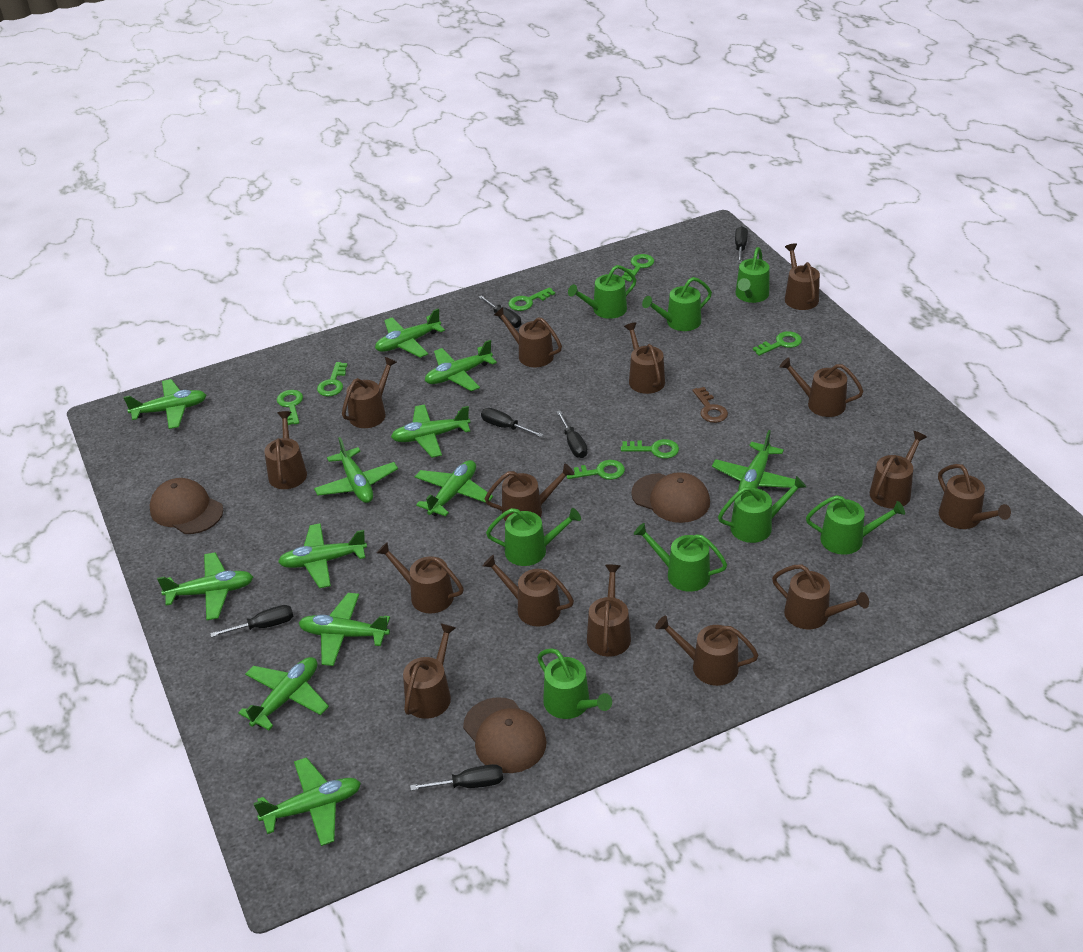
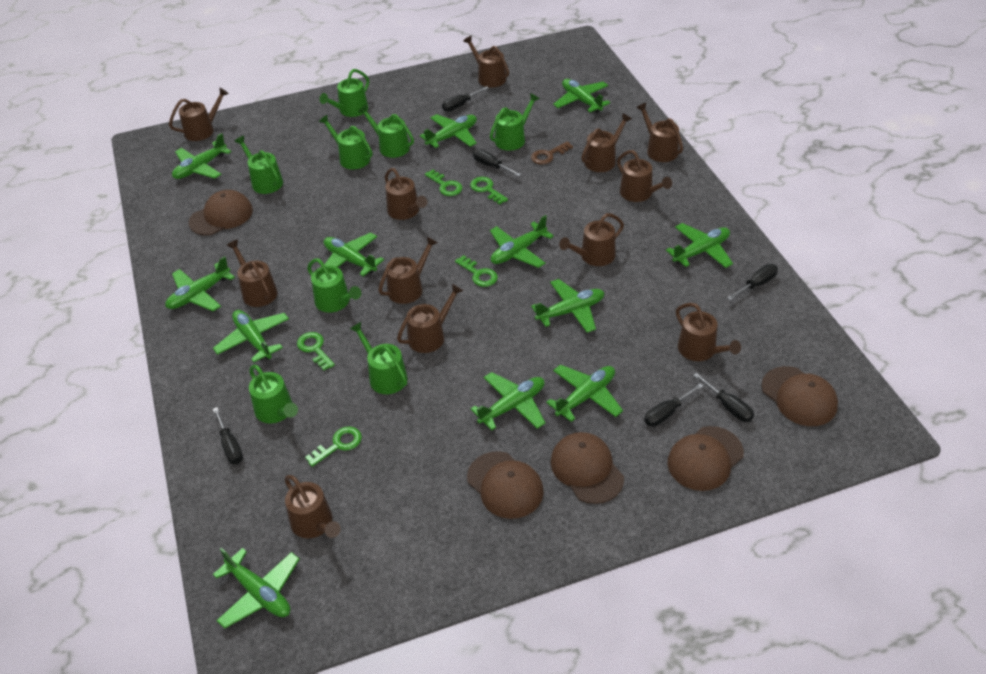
brown cap: [150,478,223,534] [463,697,547,773] [631,472,710,523] = 3 -> [189,190,253,236] [467,451,544,519] [551,432,624,504] [668,426,744,491] [762,366,838,426] = 5
brown watering can: [264,411,307,489] [342,357,397,428] [377,542,464,613] [403,623,456,719] [483,555,574,627] [485,464,574,521] [494,307,562,367] [587,565,631,657] [624,322,665,394] [655,616,758,686] [772,564,869,629] [779,357,864,417] [785,243,820,310] [870,431,927,509] [938,464,1011,529] = 15 -> [169,87,229,141] [227,240,278,307] [285,475,341,538] [378,237,438,304] [385,168,427,220] [397,284,463,353] [463,35,509,88] [559,213,624,266] [581,113,631,172] [617,150,672,202] [636,103,683,162] [676,303,741,361] = 12
green key: [277,390,303,425] [317,362,348,396] [508,287,555,311] [566,460,625,480] [621,439,679,459] [622,254,654,282] [753,331,802,356] = 7 -> [297,332,335,371] [305,427,362,467] [425,170,462,196] [455,255,498,287] [470,177,508,205] = 5

